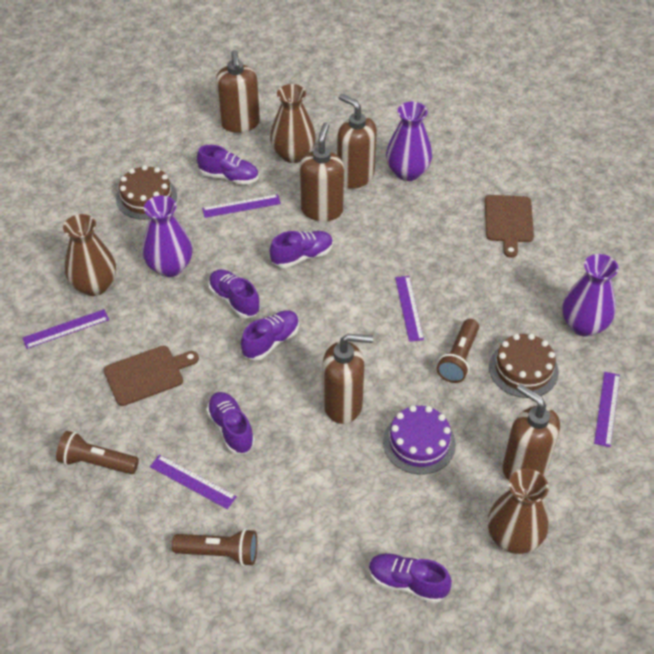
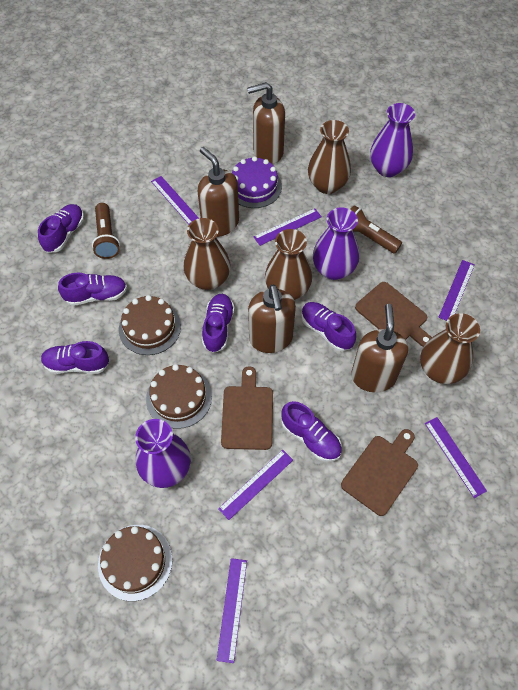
brown cake: [116,165,177,220] [489,334,559,398] = 2 -> [98,525,172,601] [119,295,181,355] [146,364,212,429] = 3
brown cutting board: [104,346,199,406] [485,195,534,258] = 2 -> [221,366,273,450] [341,429,418,516] [355,282,432,347] = 3
brown flashlight: [56,431,139,474] [172,529,257,566] [437,319,479,383] = 3 -> [92,203,120,259] [350,205,402,253] = 2
brown soap dispenser: [216,50,260,133] [300,122,344,221] [323,334,373,424] [337,94,377,189] [503,384,560,481] = 5 -> [198,147,239,237] [247,82,285,164] [248,284,296,353] [351,304,408,392] = 4
brown vase: [63,214,116,296] [270,84,316,163] [488,469,549,554] = 3 -> [184,218,231,290] [265,229,312,300] [308,120,351,194] [420,313,480,384] = 4
purple ruler: [23,309,109,349] [150,455,237,509] [202,194,281,218] [395,276,424,342] [594,372,620,447] = 5 -> [151,176,199,224] [217,558,247,663] [218,450,293,520] [254,209,322,246] [425,417,487,498] [438,260,475,321] = 6

